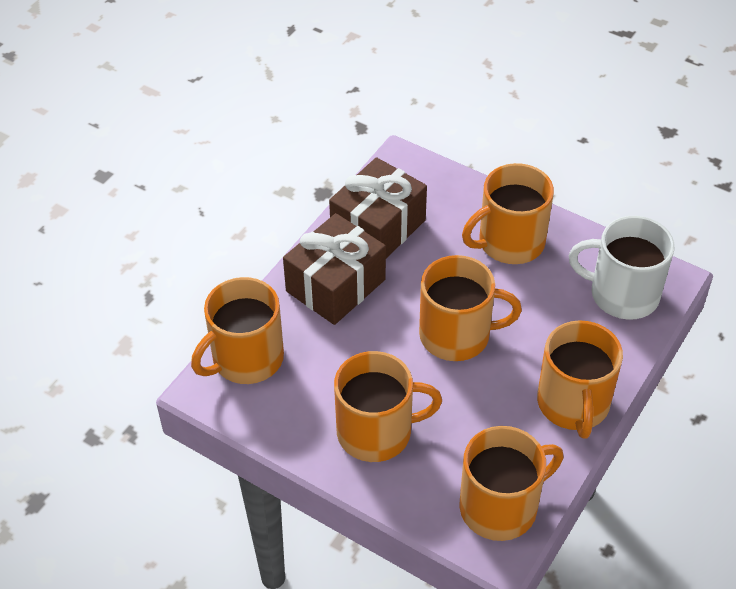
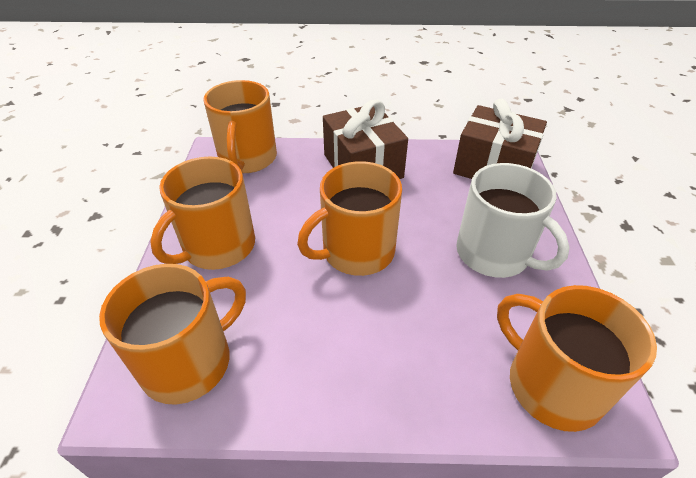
orange mug: [191,277,284,384] [334,351,442,462] [419,255,522,361] [459,426,563,541] [462,163,554,264] [537,320,623,439] = 6 -> [99,264,246,405] [150,157,255,270] [203,80,277,173] [297,161,402,276] [497,285,657,432] = 5

